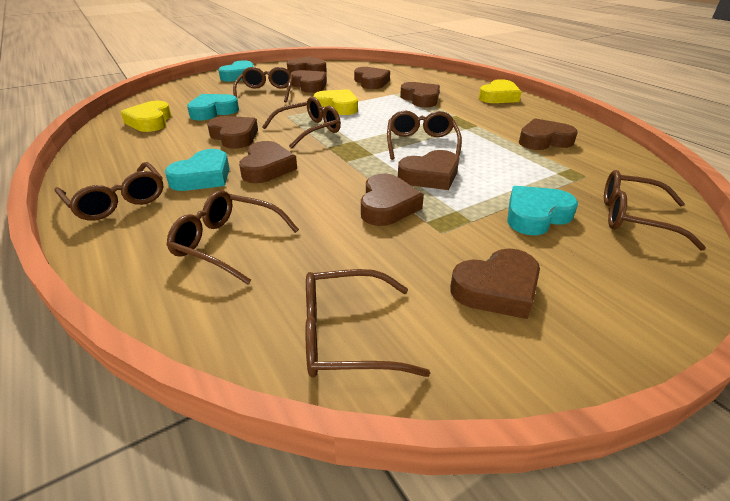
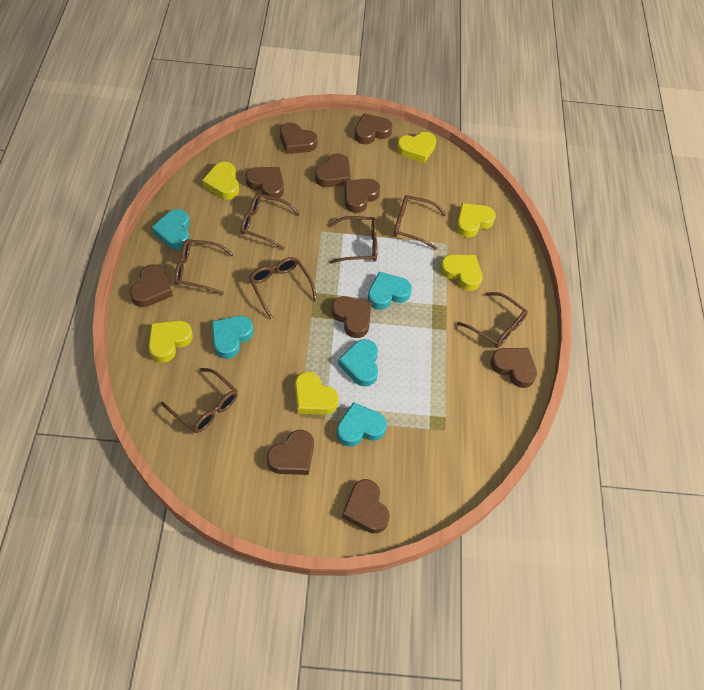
turquoise heart: [165,149,230,191] [187,94,239,120] [218,60,254,82] [507,186,578,235] = 4 -> [152,209,190,250] [212,316,253,359] [336,402,387,447] [338,339,378,387] [367,272,412,310] = 5
yellow heart: [121,101,171,132] [313,89,358,115] [479,79,522,103] = 3 -> [148,321,193,363] [202,162,239,200] [295,372,339,415] [397,132,437,163] [440,255,482,291] [456,203,496,237] = 6

